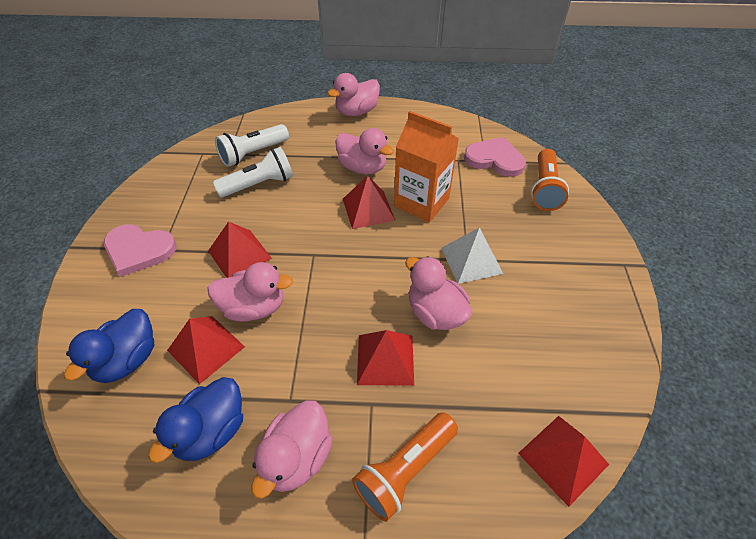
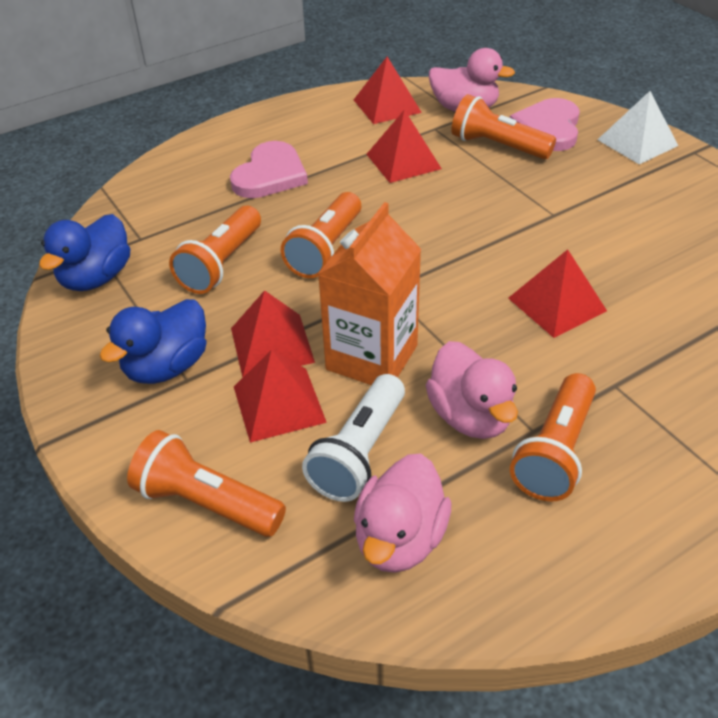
orange flashlight: [352,412,458,522] [531,149,569,211] = 2 -> [127,430,286,537] [169,206,261,294] [281,192,361,278] [451,94,556,159] [510,373,596,502] = 5
pink duck: [207,262,293,322] [251,400,333,499] [328,73,380,116] [335,128,394,174] [405,256,472,330] = 5 -> [354,453,451,573] [426,341,518,439] [429,48,515,112] = 3
white flashlight: [213,147,293,198] [215,124,289,167] = 2 -> [302,374,405,502] = 1

